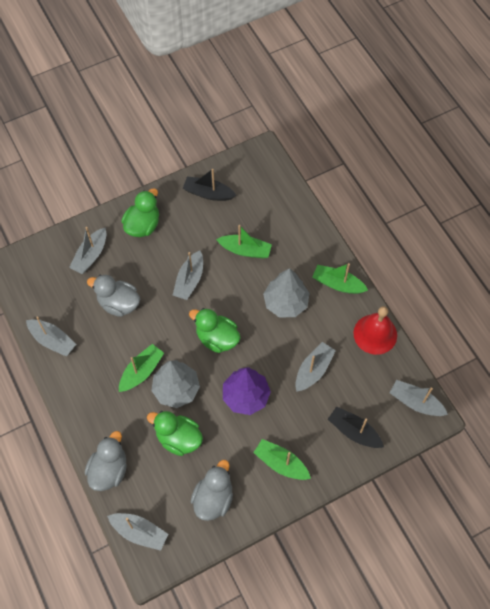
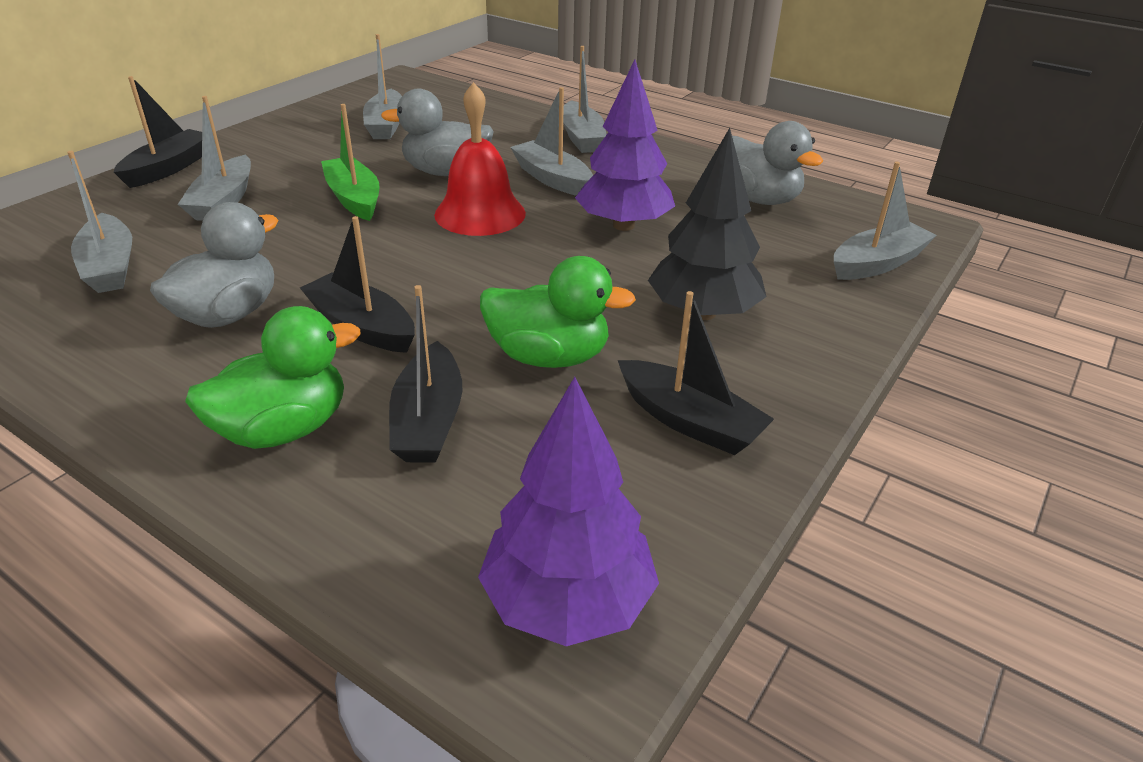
black boat: [183,169,236,201] [328,406,384,448] = 2 -> [114,76,202,188] [300,216,415,353] [389,285,462,463] [618,291,774,455] = 4
black tree: none = 0 -> [648,128,767,320] = 1
green boat: [119,344,164,392] [216,225,272,259] [253,439,311,480] [312,263,368,294] = 4 -> [321,104,380,221] = 1
green duck: [121,188,159,237] [147,411,203,456] [189,308,241,353] = 3 -> [185,306,360,449] [480,256,636,368] = 2
grey tree: [151,360,200,408] [263,268,310,317] = 2 -> none = 0
purple tree: [223,367,271,415] = 1 -> [478,377,659,646] [575,60,675,231] = 2

